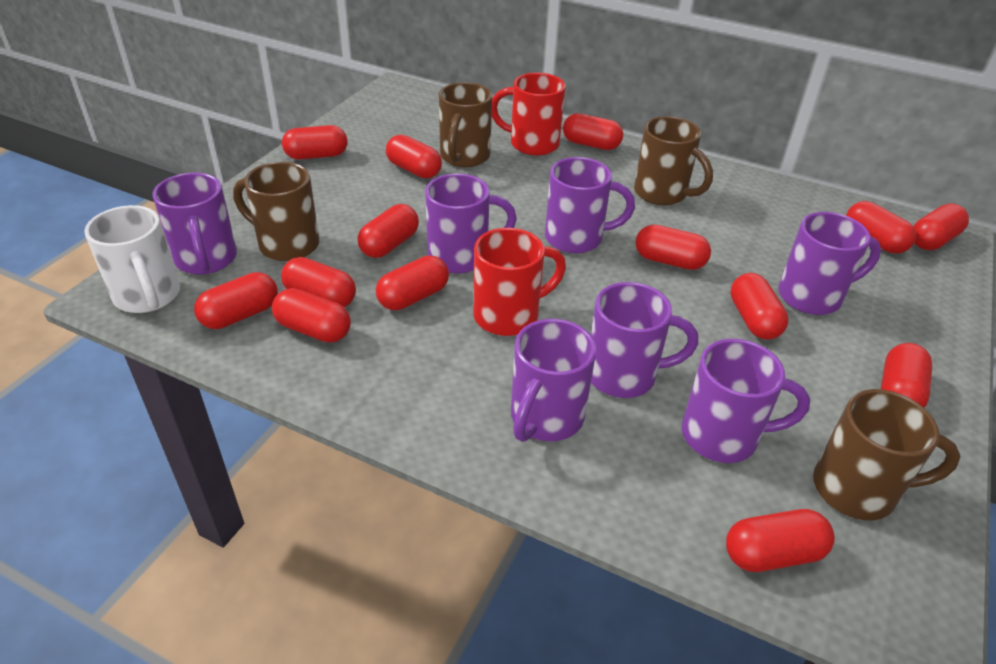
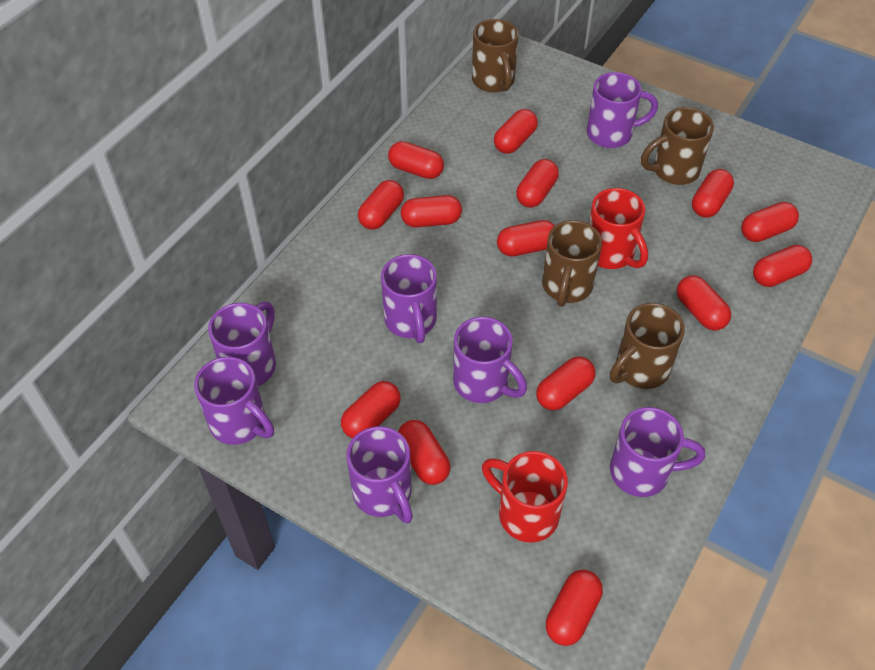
white mug: [85,205,180,313] = 1 -> none = 0

